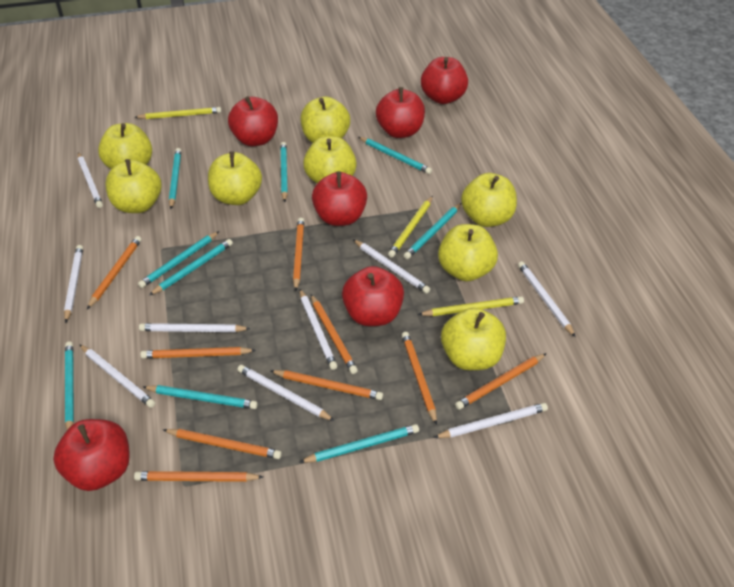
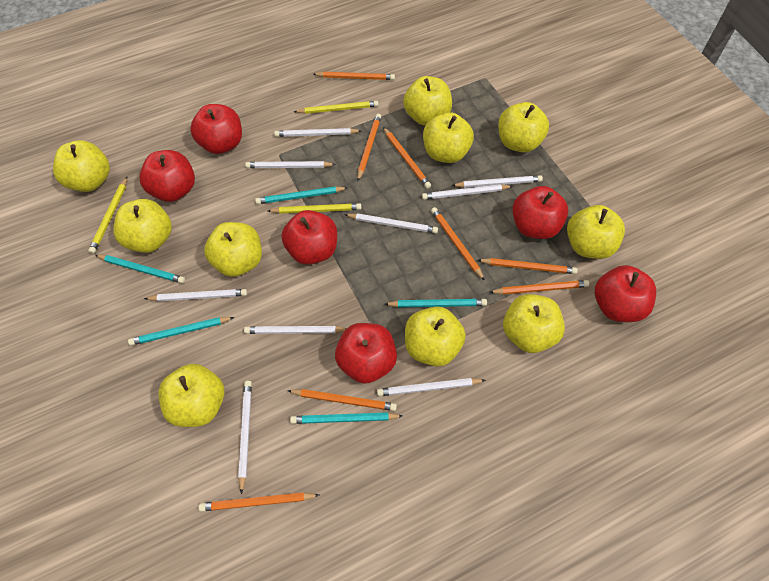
orange pencil: [87,236,142,309] [134,471,263,482] [140,347,256,359] [163,429,282,459] [271,370,383,400] [293,218,304,291] [311,295,358,374] [402,332,437,425] [455,353,547,410] = 9 -> [199,492,319,511] [287,389,397,411] [313,72,395,80] [357,114,381,181] [383,127,431,189] [431,207,485,281] [478,258,578,274] [490,280,589,295] = 8
turquoise pencil: [65,342,74,430] [138,231,219,288] [143,385,258,409] [149,239,233,295] [169,148,181,209] [280,142,288,202] [300,424,419,463] [359,137,432,174] [404,203,461,259] = 9 -> [95,255,185,284] [128,317,234,346] [255,187,347,204] [290,412,403,424] [385,299,487,308] = 5
yellow apple: [98,123,152,169] [106,159,162,213] [208,151,262,205] [301,97,350,143] [303,136,357,183] [438,224,498,281] [441,308,506,370] [461,173,517,227] = 8 -> [53,140,110,192] [113,199,172,253] [158,364,224,427] [204,222,262,277] [403,76,452,125] [405,307,466,367] [423,112,474,163] [498,102,549,152] [503,294,565,353] [567,205,625,259] = 10

